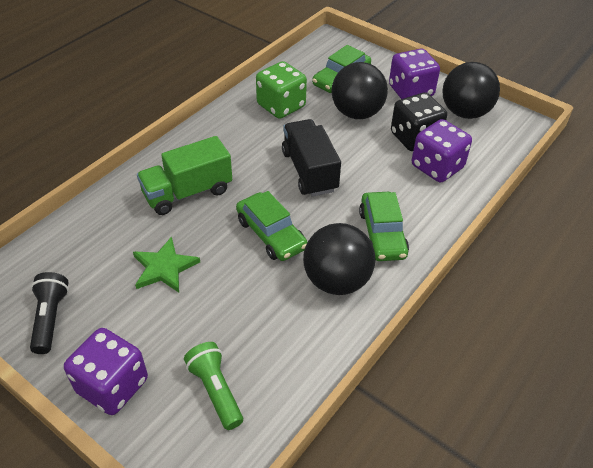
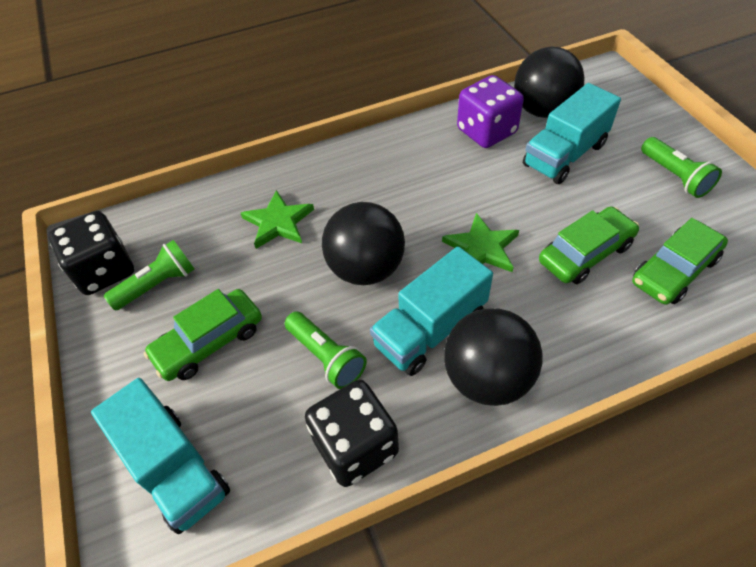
black dice: [391,92,447,151] = 1 -> [48,211,134,295] [305,380,399,487] = 2
black flashlight: [30,272,69,354] = 1 -> none = 0
black truck: [282,119,341,197] = 1 -> none = 0
green dice: [256,61,307,119] = 1 -> none = 0
green flashlight: [184,342,243,430] = 1 -> [104,240,194,311] [285,312,367,389] [641,137,722,198] = 3
green star: [133,237,200,293] = 1 -> [241,190,314,249] [442,213,519,272] = 2
green truck: [137,136,232,215] = 1 -> none = 0
purple dice: [64,328,148,415] [389,49,440,99] [412,119,472,183] = 3 -> [457,75,524,148] = 1
turquoise truck: none = 0 -> [91,378,230,534] [370,246,493,376] [523,83,621,184] = 3

